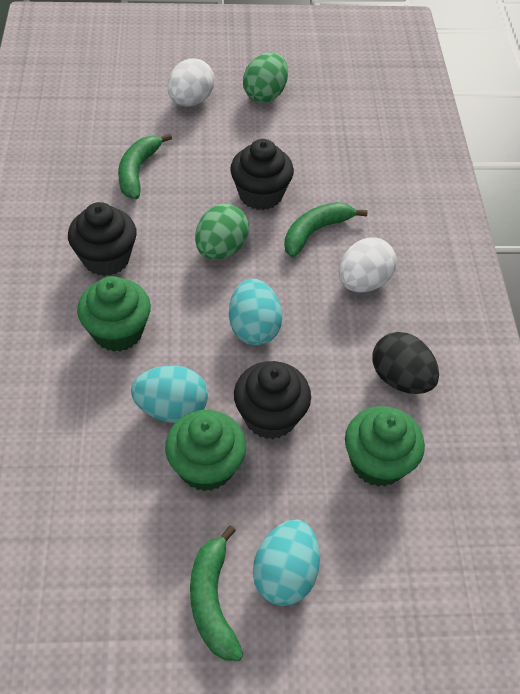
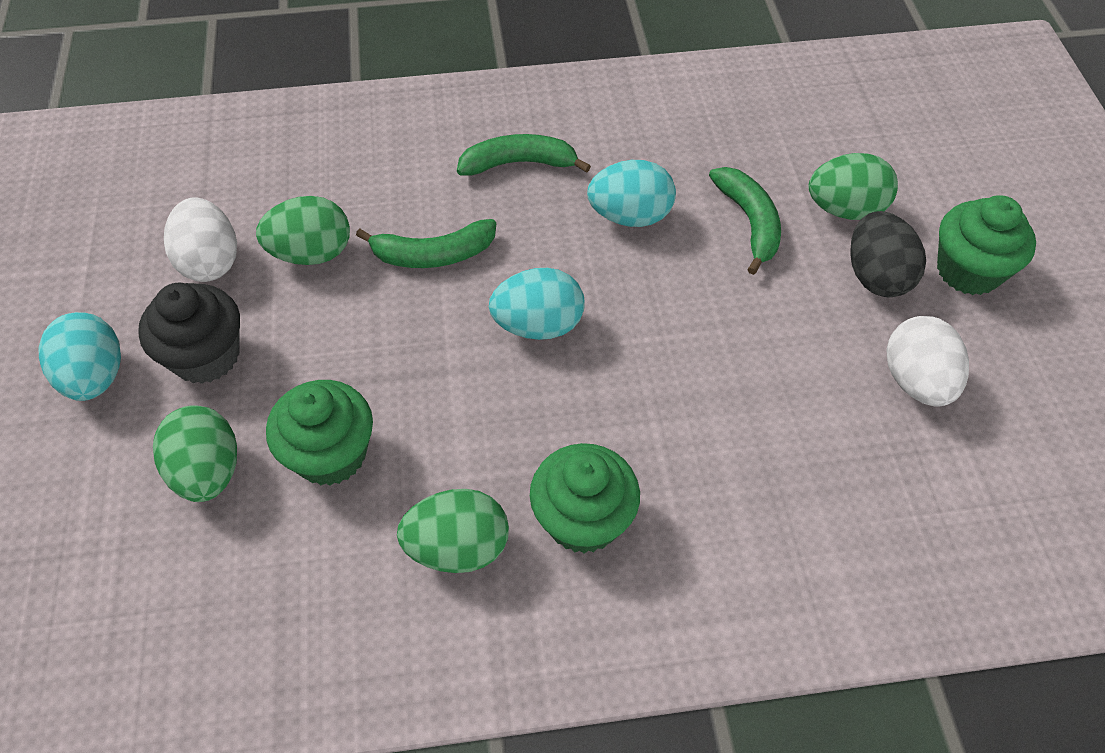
black cupcake: [68,202,137,276] [230,139,294,210] [234,361,311,439] = 3 -> [138,283,240,384] = 1
green egg: [195,204,249,260] [243,53,288,103] = 2 -> [153,405,237,502] [256,196,350,265] [397,489,509,573] [808,153,898,220] = 4

